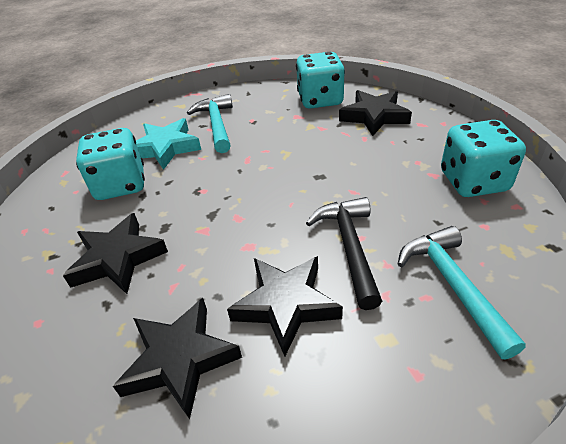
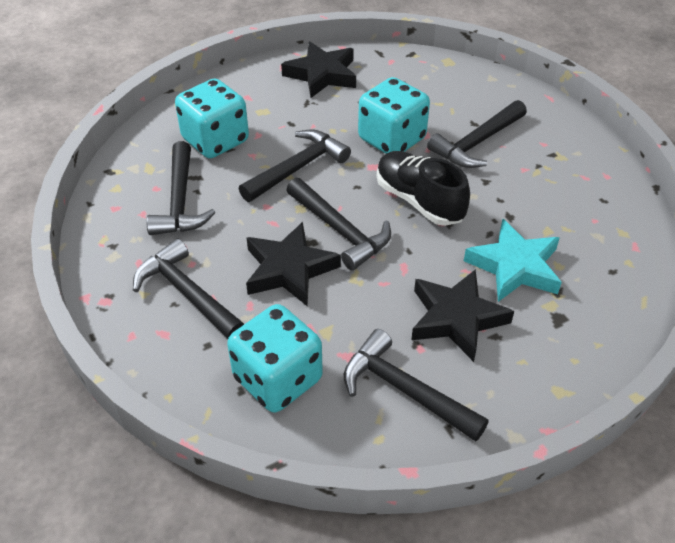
black hammer: [306,197,382,310] = 1 -> [133,239,244,339] [146,141,215,235] [239,130,351,202] [286,178,391,270] [344,329,489,441] [427,100,527,168] = 6
black shoe: none = 0 -> [377,151,470,226] = 1
black star: [63,213,168,294] [113,298,242,419] [227,256,343,356] [339,90,412,136] = 4 -> [246,222,341,307] [281,41,356,98] [411,269,514,362] = 3
turquoise hammer: [187,94,233,153] [398,226,526,359] = 2 -> none = 0

